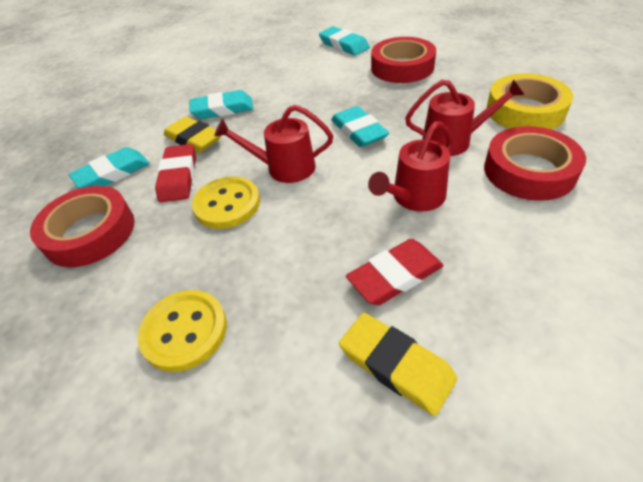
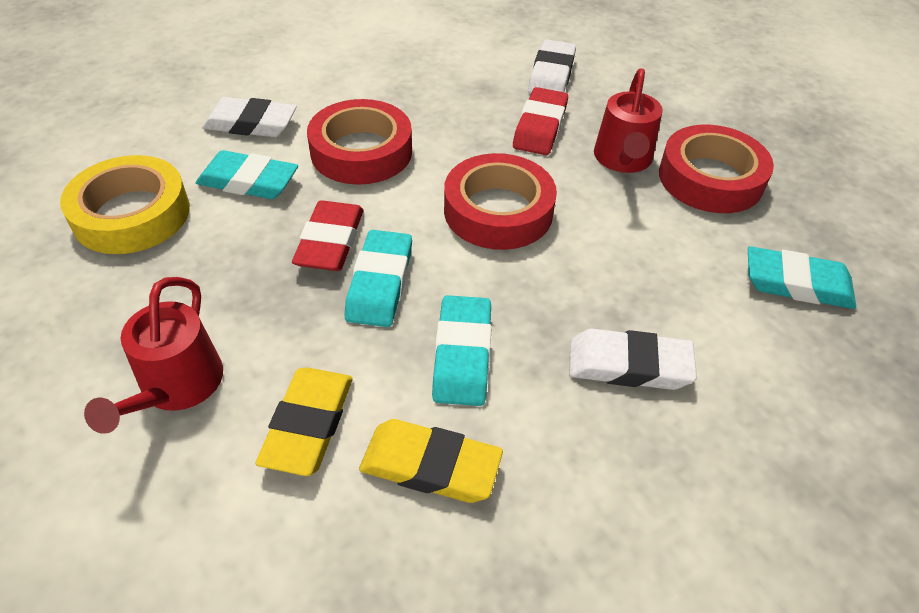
red watering can: [214,105,333,183] [368,121,453,212] [405,79,524,156] = 3 -> [84,277,223,434] [594,68,663,173] = 2
white eraser: none = 0 -> [202,97,297,137] [528,40,576,94] [569,329,697,390] = 3
yellow button: [138,290,227,372] [192,177,260,229] = 2 -> none = 0

